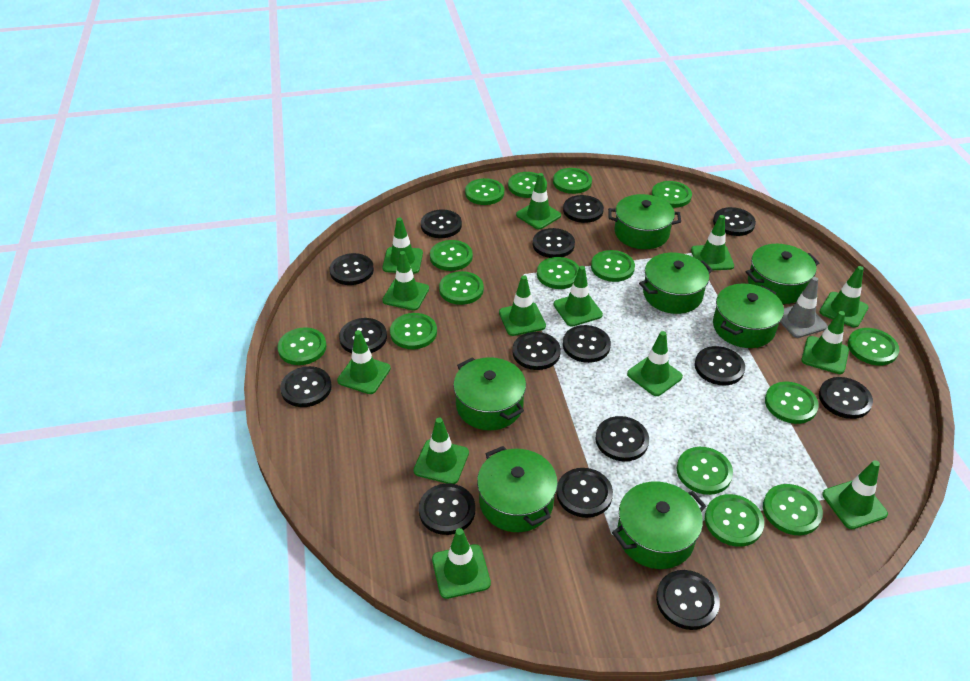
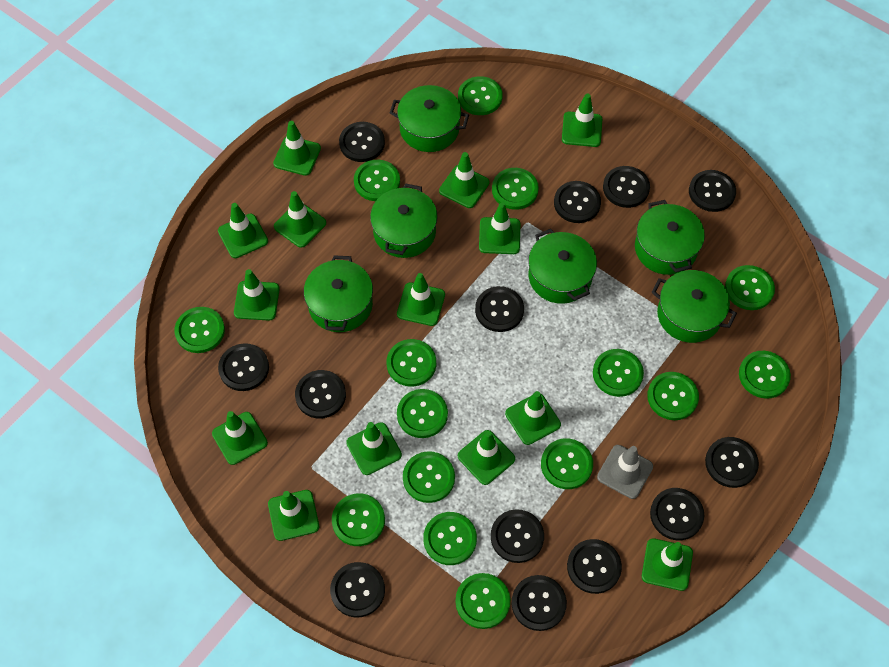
black button: [280,366,332,407] [330,253,374,285] [339,318,387,353] [419,483,475,535] [421,209,462,238] [512,332,561,370] [533,228,575,258] [557,468,613,518] [563,195,604,223] [563,325,611,363] [595,416,649,461] [656,570,720,630] [695,346,745,386] [713,207,756,236] [819,377,873,419] = 15 -> [218,343,269,391] [295,370,346,419] [330,562,385,617] [339,122,385,162] [475,286,524,332] [491,509,544,563] [512,575,567,631] [554,181,601,223] [567,539,622,594] [603,166,650,208] [650,488,704,540] [689,170,736,212] [705,437,759,488] = 13
green pot: [453,357,526,430] [477,446,558,532] [608,194,681,249] [612,481,706,569] [639,253,713,314] [713,284,784,348] [746,244,820,304] = 7 -> [304,255,373,332] [370,183,438,258] [390,85,469,152] [528,229,597,304] [635,200,705,275] [652,270,737,343] = 6
green traffic cone: [337,330,391,394] [382,217,423,274] [382,251,429,310] [414,418,469,484] [432,528,491,599] [499,275,546,336] [516,173,561,229] [554,266,603,327] [627,331,683,396] [691,215,734,271] [801,311,849,374] [819,266,868,328] [822,460,888,529] = 13 -> [212,411,268,465] [218,203,268,258] [234,269,280,320] [268,490,319,541] [273,121,321,176] [274,191,326,248] [346,422,402,475] [397,273,445,326] [439,152,489,208] [458,430,515,485] [479,203,520,254] [505,391,561,445] [562,93,602,147] [642,538,693,591] = 14

